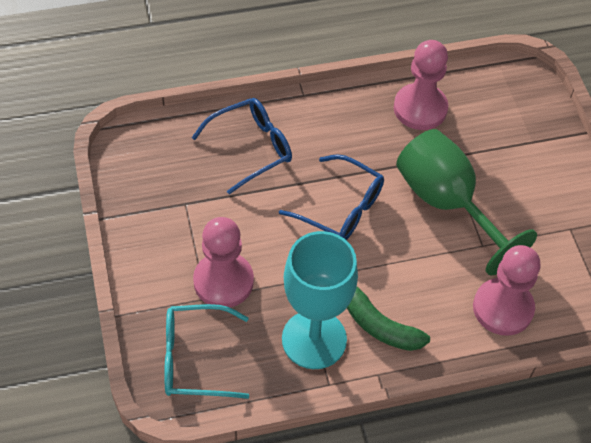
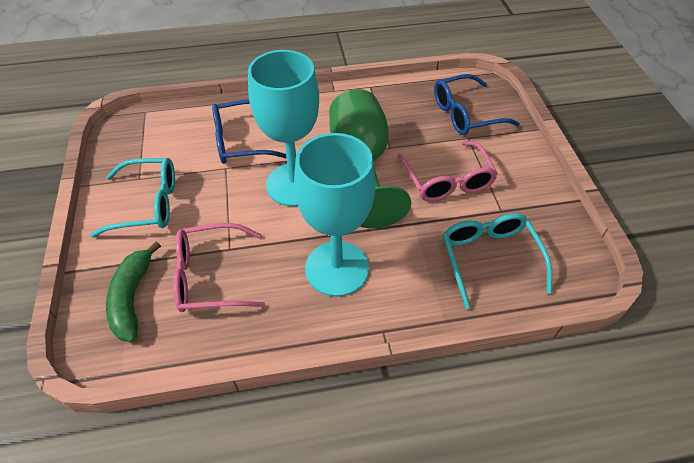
pink glasses: none = 0 -> [173,223,265,312] [397,141,498,202] = 2
pink pawn: [193,217,254,308] [394,40,448,130] [473,245,541,336] = 3 -> none = 0
turquoise glasses: [164,304,249,399] = 1 -> [90,158,175,238] [443,213,552,309] = 2
turquoise goblet: [282,231,358,369] = 1 -> [248,50,319,206] [294,133,376,297] = 2

